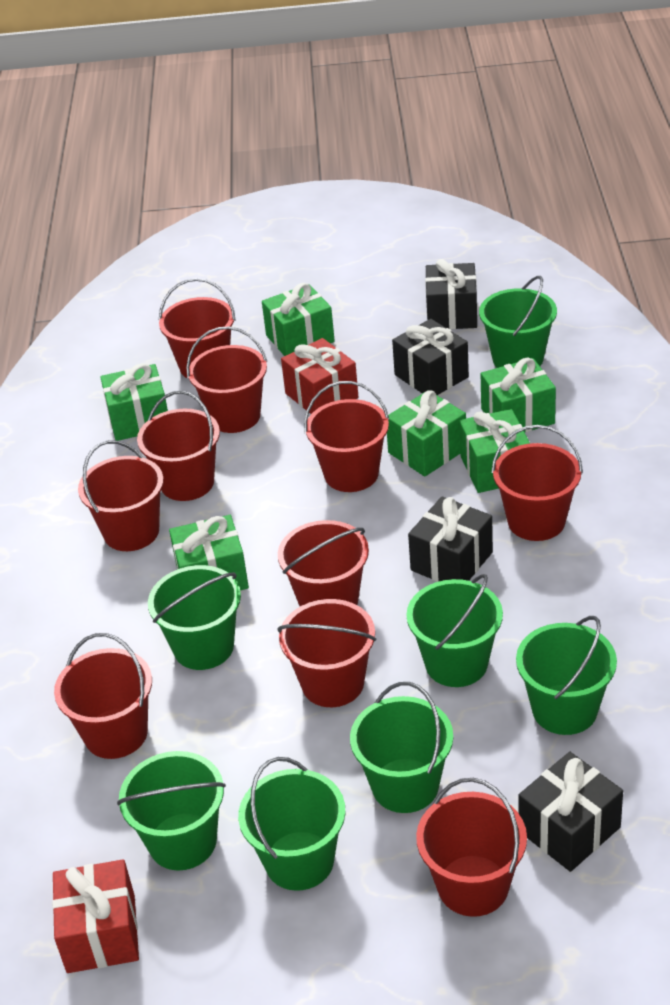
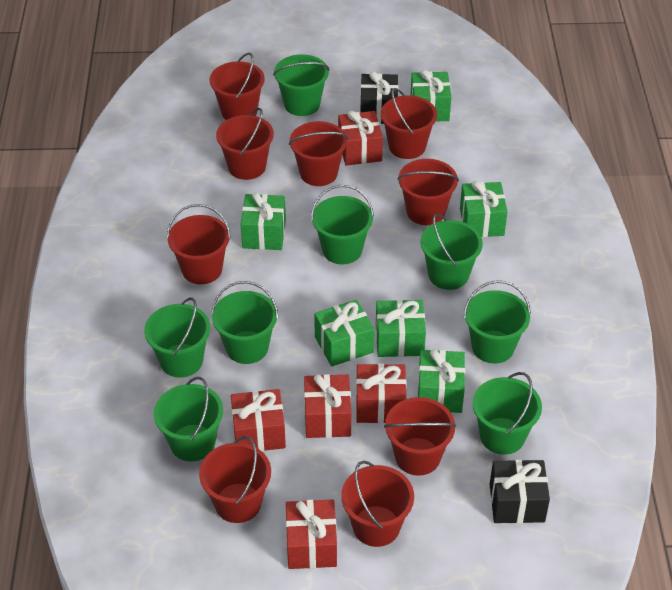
black gift: [392,319,469,395] [408,496,493,582] [425,259,477,330] [518,752,623,872] = 4 -> [360,71,398,124] [490,460,550,523] = 2
green bucket: [117,751,226,871] [148,565,241,670] [238,757,345,891] [350,682,453,813] [406,574,503,687] [479,276,557,368] [516,616,617,735] = 7 -> [144,298,210,378] [154,377,223,462] [211,281,278,364] [273,54,329,116] [311,185,374,264] [420,213,483,290] [464,280,531,363] [473,372,542,455] = 8
red bucket: [54,633,152,759] [78,440,164,551] [137,391,220,501] [159,278,236,379] [186,326,267,433] [277,599,376,707] [278,520,369,606] [304,381,390,492] [416,778,527,917] [491,425,583,541] = 10 -> [167,204,231,284] [199,436,271,523] [209,53,265,120] [216,108,274,180] [289,121,348,186] [341,461,414,547] [381,88,437,159] [384,397,456,476] [397,159,459,225] = 9
red gift: [52,859,139,973] [281,338,358,414] = 2 -> [231,389,286,451] [286,499,337,569] [304,374,351,438] [338,111,383,166] [356,364,407,423] = 5

